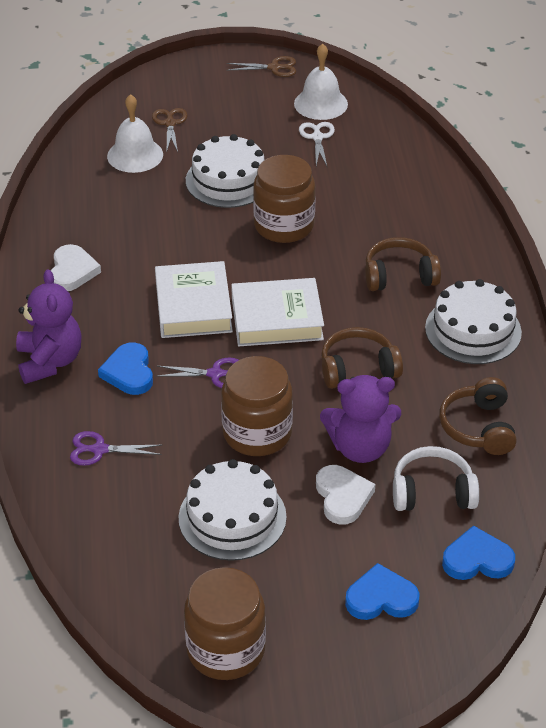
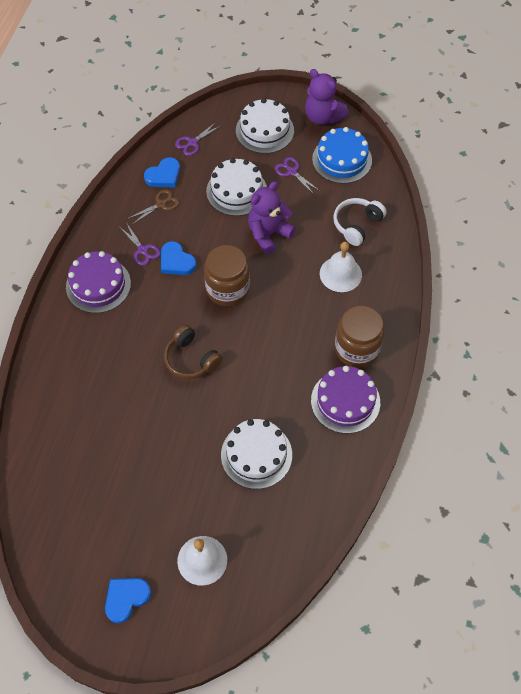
blue cake: none = 0 -> [312,127,372,184] = 1
brown headphones: [321,327,403,389] [365,237,441,291] [439,377,517,455] = 3 -> [164,325,223,379] = 1
brown jar: [184,567,266,680] [221,356,293,456] [253,155,316,243] = 3 -> [204,245,250,306] [335,306,384,368] = 2
brown scissors: [152,108,188,152] [227,56,296,77] = 2 -> [127,189,180,224] = 1
purple cake: none = 0 -> [66,251,131,313] [311,366,380,434] = 2
purple scissors: [70,431,162,466] [156,358,239,388] = 2 -> [121,224,161,266] [175,121,222,156] [275,157,320,194] = 3
white book: [155,261,233,338] [231,278,324,346] = 2 -> none = 0
white heart: [51,244,101,291] [316,465,375,525] = 2 -> none = 0
white scissors: [299,122,335,166] = 1 -> none = 0

